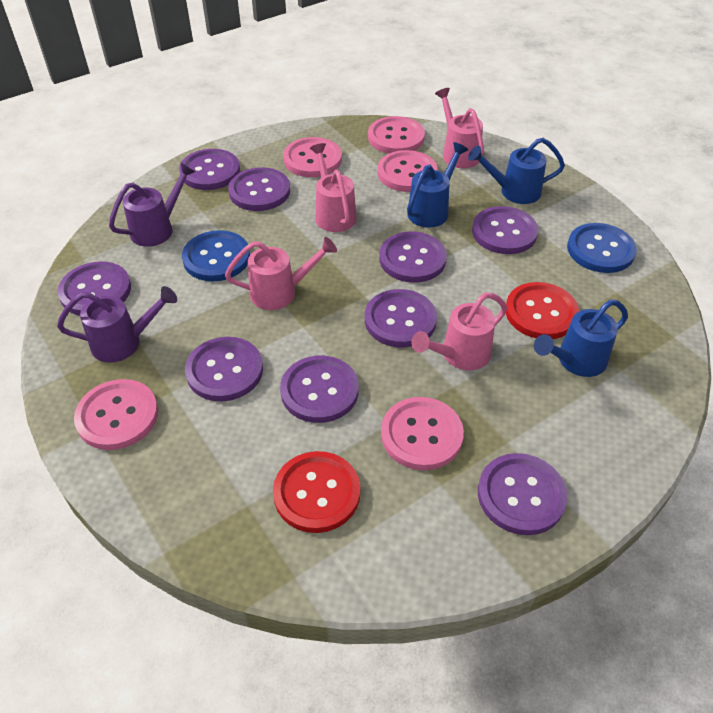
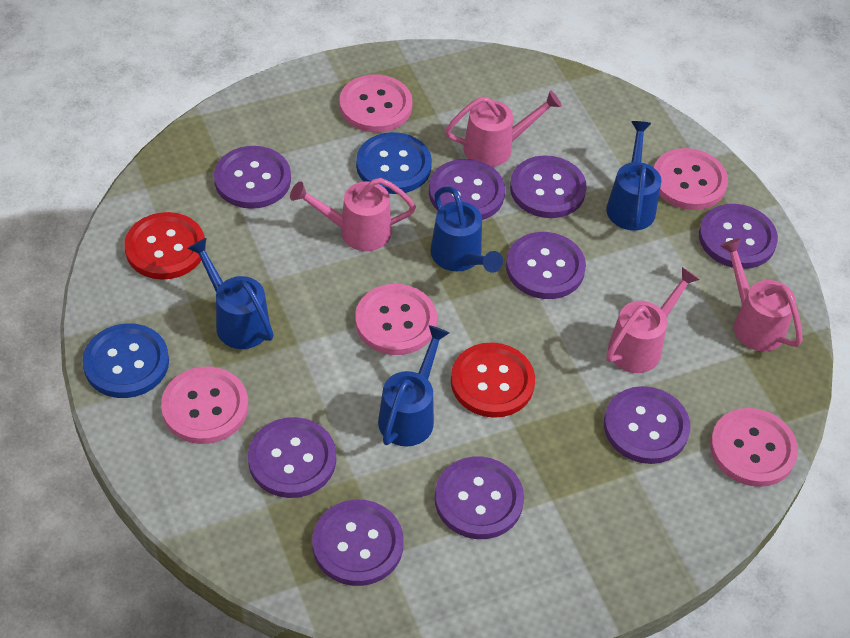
blue watering can: [407,142,468,227] [468,138,565,204] [534,299,628,377] = 3 -> [187,238,274,349] [378,325,450,446] [430,187,503,273] [606,121,661,230] = 4
purple watering can: [57,286,177,363] [109,162,196,247] = 2 -> none = 0

